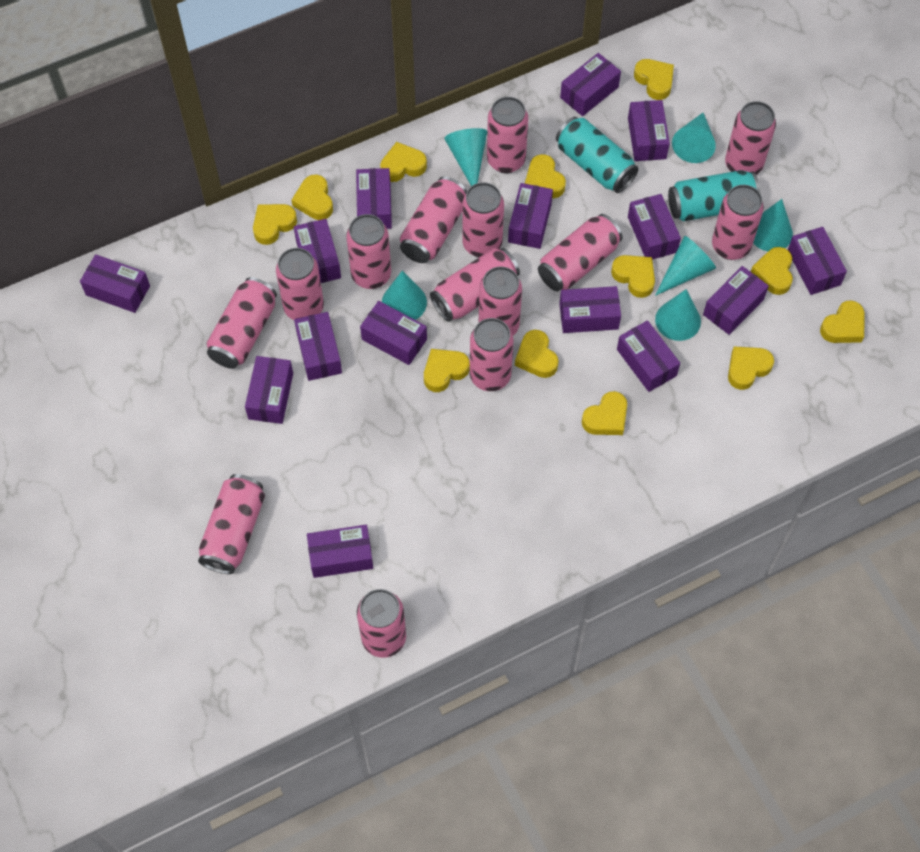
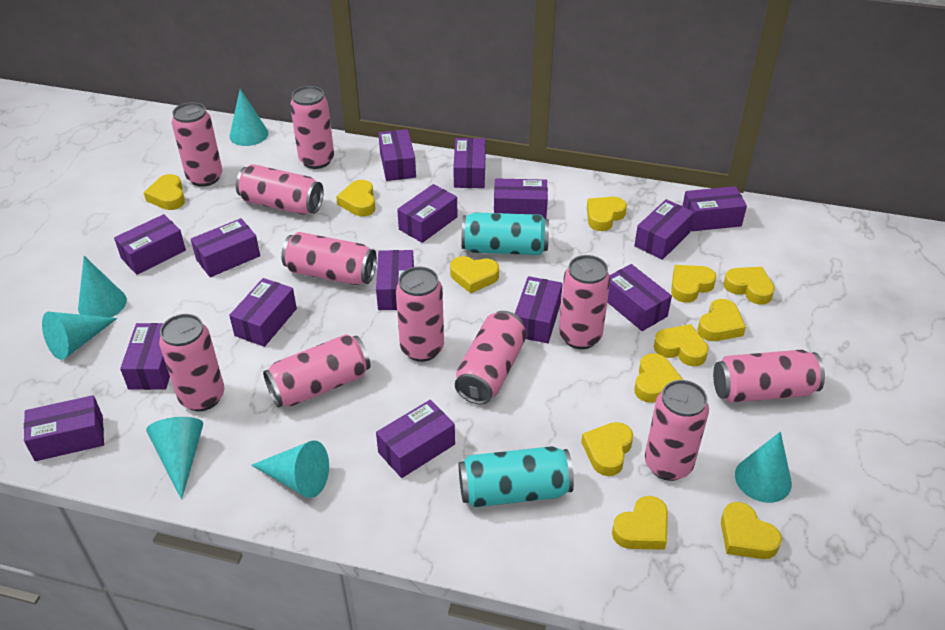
pink can: [198,474,265,574] [207,277,277,369] [276,248,324,320] [346,214,391,289] [357,589,406,658] [400,177,467,263] [430,248,520,322] [462,182,504,257] [470,318,513,391] [479,266,522,336] [487,97,528,173] [538,214,623,291] [712,185,764,260] [725,101,776,175] = 14 -> [159,314,224,411] [172,102,222,187] [236,164,324,215] [263,334,370,408] [281,232,377,285] [290,86,334,169] [396,267,444,362] [455,311,526,404] [559,255,610,349] [645,380,709,481] [713,350,825,403] = 11

